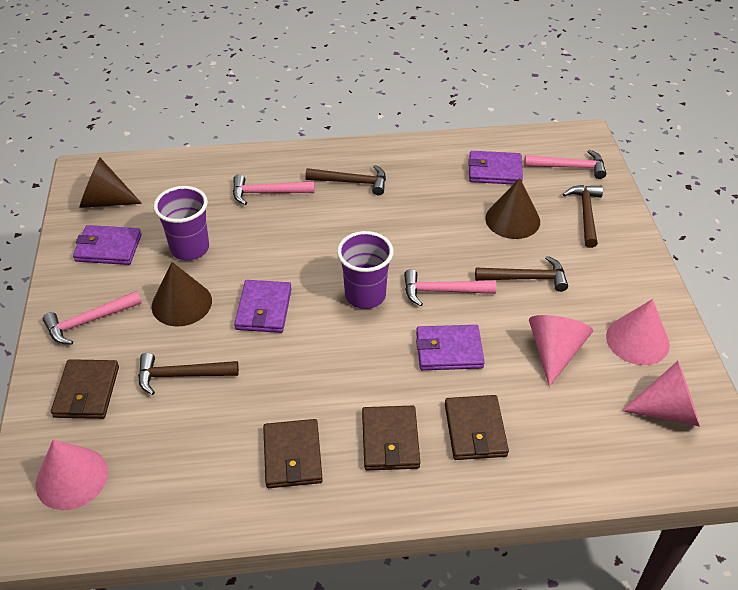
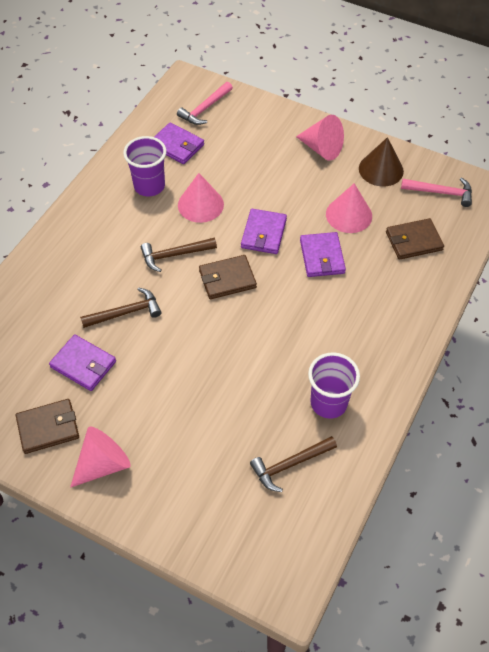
brown cone: [79,157,142,208] [151,262,212,327] [485,178,540,239] = 3 -> [359,137,404,186] = 1
brown hammer: [138,353,239,395] [305,165,386,195] [475,256,568,292] [563,185,603,248] = 4 -> [80,287,161,328] [141,238,217,272] [250,436,337,492] = 3
brown wallet: [51,359,119,419] [263,419,323,488] [362,406,420,470] [445,395,509,460] = 4 -> [16,399,79,454] [199,255,257,299] [386,218,444,260] = 3
pink hammer: [43,291,142,345] [233,174,314,205] [404,269,497,306] [524,150,606,179] = 4 -> [177,82,233,125] [401,177,472,207] = 2

